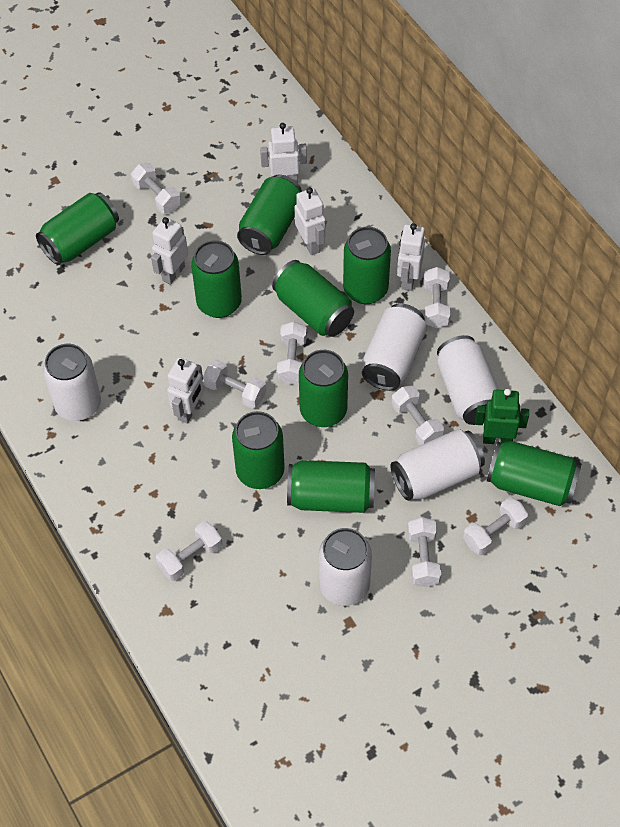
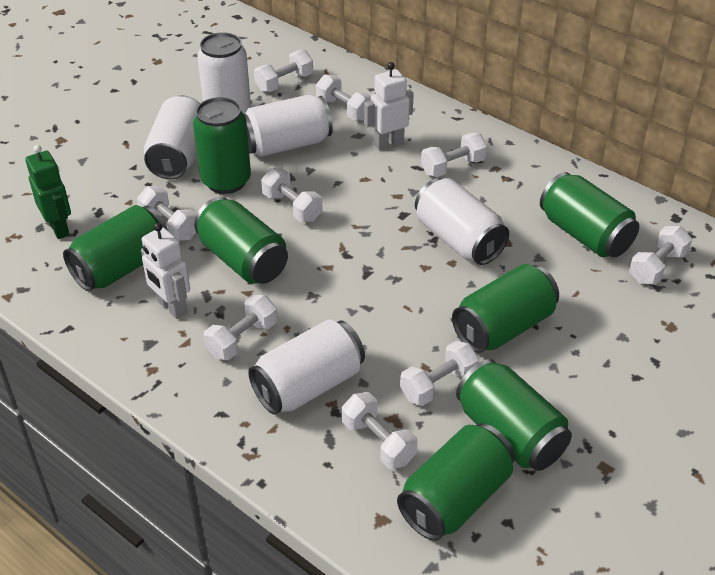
green can: [36,192,119,265] [191,240,242,318] [232,411,285,489] [237,175,302,255] [272,260,354,337] [287,460,375,513] [299,350,348,427] [343,227,391,304] [487,441,581,506] = 9 -> [63,205,168,291] [193,97,251,194] [194,197,288,284] [397,423,515,541] [452,264,559,353] [456,359,572,471] [540,172,639,258] = 7
white dumbbell: [131,163,181,214] [156,521,222,581] [203,359,266,408] [277,321,307,384] [391,386,444,445] [407,517,441,587] [424,267,451,328] [463,497,528,555] = 8 -> [137,186,197,241] [204,294,278,360] [254,50,313,92] [261,168,323,222] [316,74,371,121] [342,392,418,469] [400,340,479,406] [421,133,487,177] [629,226,692,285] = 9
white robot: [151,217,188,285] [167,357,204,424] [260,123,307,183] [295,187,326,255] [397,223,425,291] = 5 -> [141,223,190,319] [364,62,414,150] = 2

